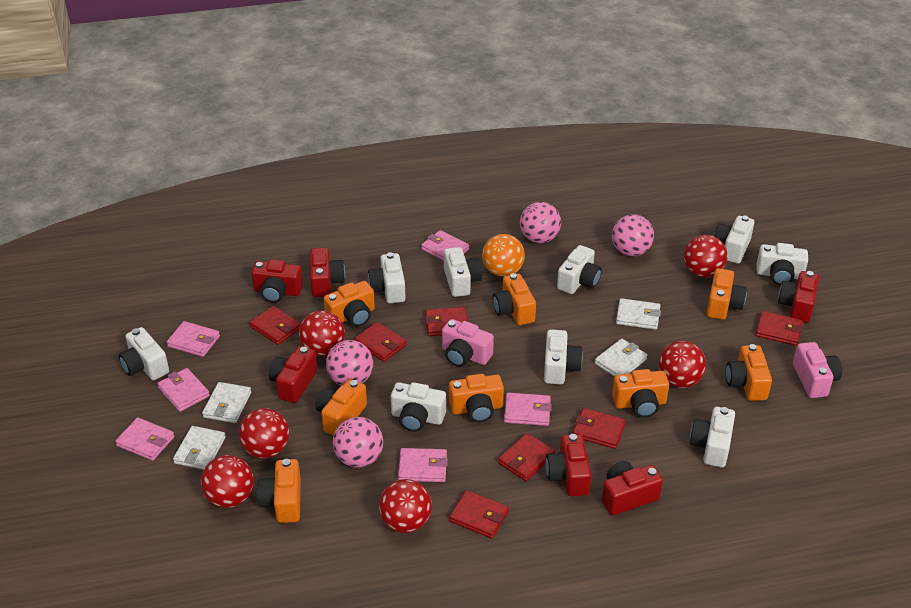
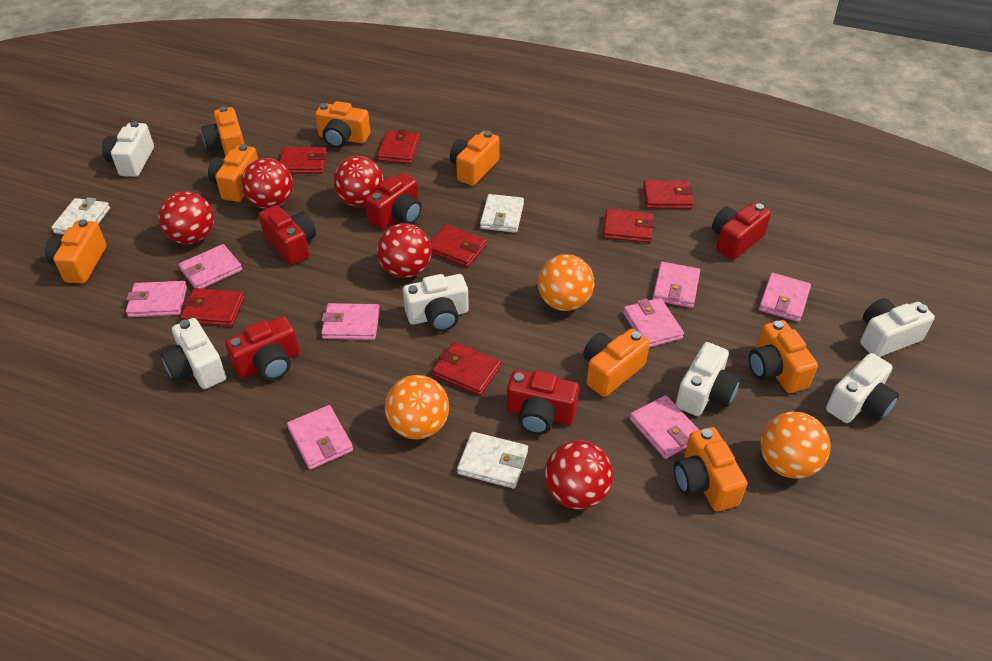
orange ball: [482,234,525,277] = 1 -> [385,375,449,439] [538,254,594,311] [760,412,831,479] = 3
pink ball: [326,340,373,386] [333,417,383,468] [520,202,561,243] [612,214,654,256] = 4 -> none = 0
pink camera: [442,319,494,367] [793,342,842,398] = 2 -> none = 0
pink wallet: [115,417,175,461] [157,368,210,412] [167,321,220,357] [398,448,448,482] [421,230,469,261] [504,393,552,426] = 6 -> [126,281,187,317] [179,244,242,289] [287,405,353,470] [321,303,380,340] [623,298,684,348] [630,395,699,459] [653,262,700,308] [759,273,811,322] = 8
red ball: [201,455,254,508] [239,408,289,458] [299,310,345,356] [379,479,432,533] [658,341,706,388] [684,235,728,277] = 6 -> [158,191,214,244] [241,158,293,209] [333,156,384,207] [377,223,432,278] [545,440,613,509] = 5
red camera: [252,259,303,303] [269,346,317,403] [310,248,345,297] [545,434,591,496] [602,461,663,515] [778,271,819,323] = 6 -> [225,316,299,380] [259,205,316,265] [365,173,422,230] [507,370,579,435] [712,203,771,260] = 5
white camera: [119,327,169,380] [368,252,406,303] [391,382,446,432] [444,247,482,297] [544,329,583,384] [557,245,602,294] [690,407,735,468] [714,216,754,263] [757,243,808,286] = 9 -> [102,121,154,177] [161,318,226,389] [403,274,469,332] [676,342,740,416] [826,353,899,423] [860,298,935,357] = 6
white wallet: [173,426,226,470] [202,382,251,423] [595,339,648,377] [616,298,661,330] = 4 -> [51,197,110,234] [457,432,528,489] [480,194,524,233] = 3

